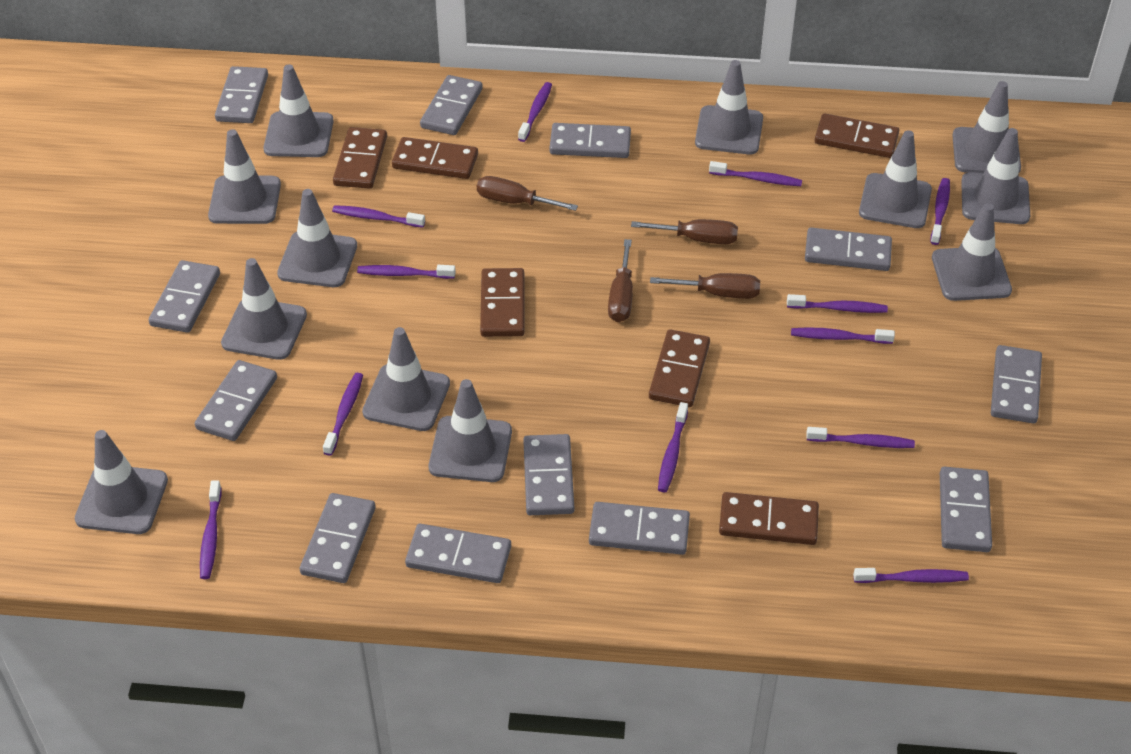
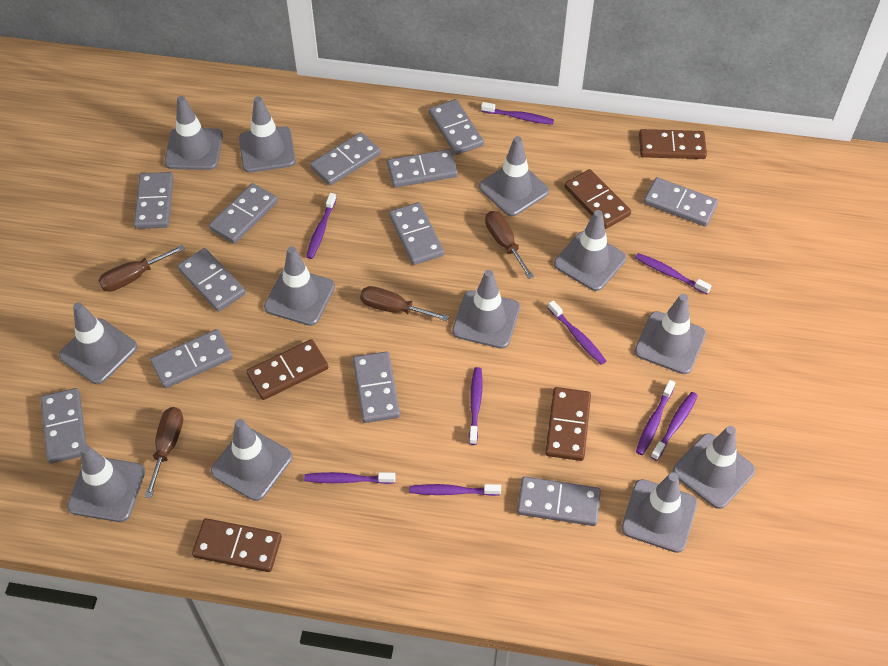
brown domino: [333,127,387,189] [392,137,478,179] [480,268,525,337] [649,329,710,407] [719,492,819,545] [815,113,899,158] = 6 -> [192,518,282,572] [246,339,328,400] [545,387,591,461] [564,169,631,229] [639,129,707,159] = 5
purple toothbrush: [200,480,222,579] [323,373,363,456] [332,205,425,228] [357,265,456,279] [518,82,552,142] [658,402,688,492] [709,161,802,186] [787,294,888,313] [791,327,895,344] [806,427,915,448] [853,568,969,583] [930,178,950,245] = 12 -> [304,472,395,484] [306,193,336,259] [409,484,501,496] [469,367,483,445] [481,102,554,125] [548,300,606,365] [635,253,712,294] [636,380,675,455] [650,392,698,461] = 9

